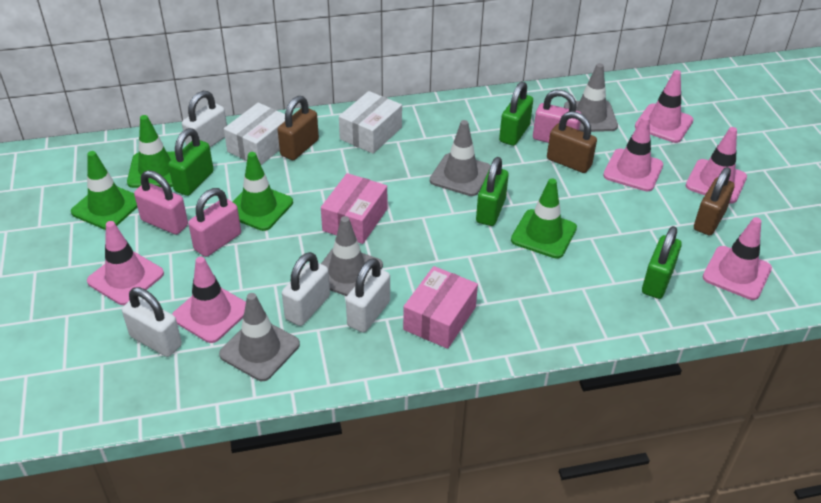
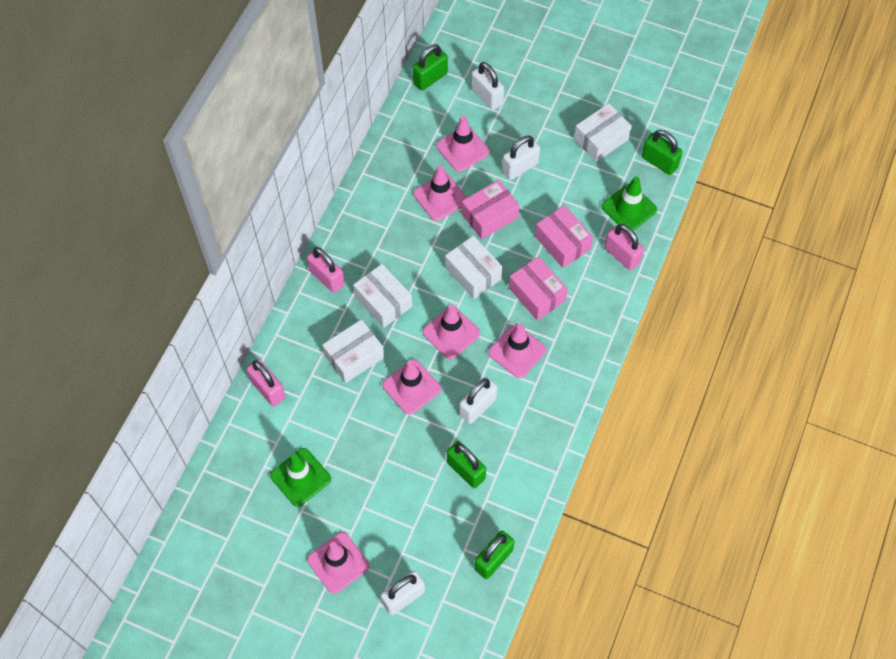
brown padlock: [278,96,319,160] [547,111,597,173] [694,167,735,235] = 3 -> none = 0
green traffic cone: [71,151,137,230] [127,115,175,188] [232,152,293,231] [511,178,577,259] = 4 -> [270,448,331,507] [602,176,657,231] = 2
grey traffic cone: [219,293,300,381] [321,216,383,296] [430,120,491,196] [564,63,618,132] = 4 -> none = 0
pink box: [321,173,387,244] [403,266,478,349] = 2 -> [462,180,520,239] [509,256,568,321] [535,205,593,268] = 3
white box: [224,103,285,165] [339,91,402,154] = 2 -> [322,319,384,383] [353,264,412,328] [445,236,503,299] [574,103,632,162] = 4

